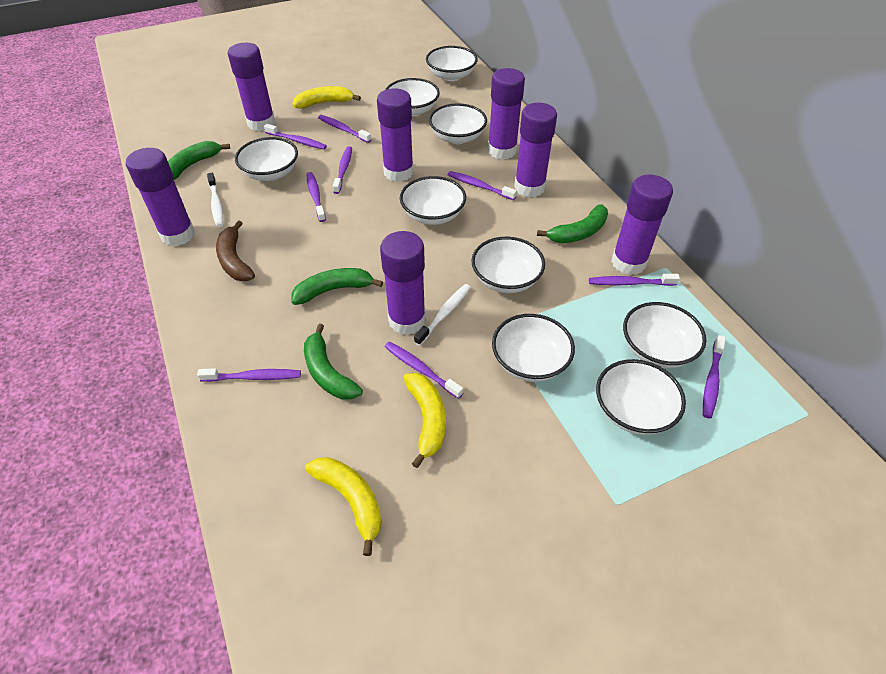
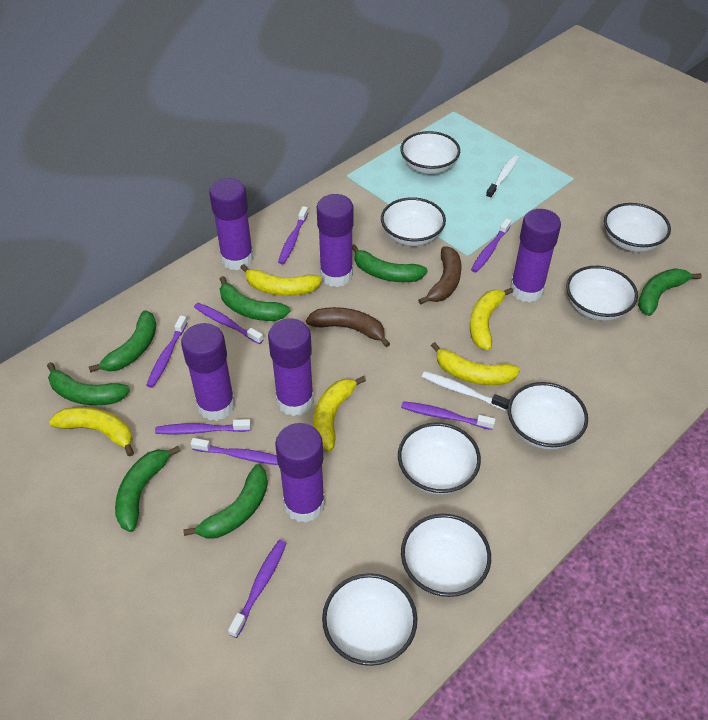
brown banana: [216,220,255,281] = 1 -> [306,307,390,347] [418,246,462,305] = 2
green banana: [168,141,230,180] [291,268,383,305] [304,324,363,400] [537,204,608,243] = 4 -> [47,362,130,405] [89,310,156,373] [115,446,181,532] [183,464,268,538] [220,276,291,321] [352,244,428,282] [638,268,702,316] = 7
purple glue stick: [126,148,195,246] [228,43,275,131] [377,88,414,182] [380,231,426,335] [488,68,525,160] [514,103,557,197] [611,175,673,275] = 7 -> [181,323,235,421] [209,178,254,270] [268,318,314,416] [275,423,325,523] [317,194,354,287] [510,209,561,302] = 6
purple toothbrush: [197,368,301,382] [264,124,327,150] [306,172,326,222] [318,115,371,143] [333,146,352,194] [385,342,463,399] [448,171,517,200] [589,274,680,286] [703,335,726,418] = 9 -> [146,315,188,388] [155,419,251,435] [191,438,278,465] [194,303,264,344] [228,540,287,638] [278,206,308,265] [401,401,495,430] [471,218,511,273] = 8
white bowl: [235,137,298,181] [385,78,440,116] [400,176,466,225] [426,46,478,81] [429,103,487,144] [471,237,545,293] [492,314,575,382] [596,359,686,435] [623,302,706,368] = 9 -> [322,573,417,666] [381,197,446,246] [398,422,481,495] [400,131,460,174] [401,514,491,597] [508,382,588,450] [566,266,638,321] [604,203,671,252] = 8
yellow banana: [293,86,361,109] [305,457,382,556] [403,373,446,468] = 3 -> [49,407,134,457] [240,264,322,296] [313,376,366,451] [431,342,520,385] [470,288,513,350] = 5

